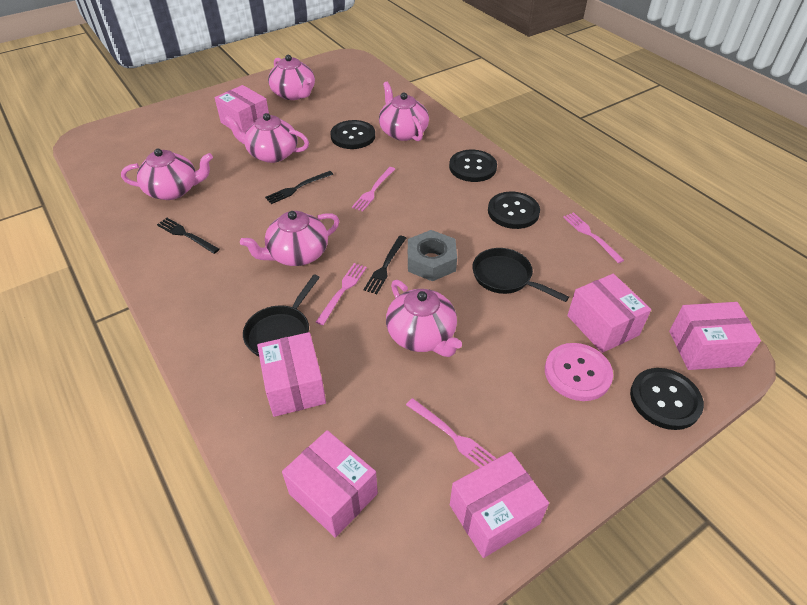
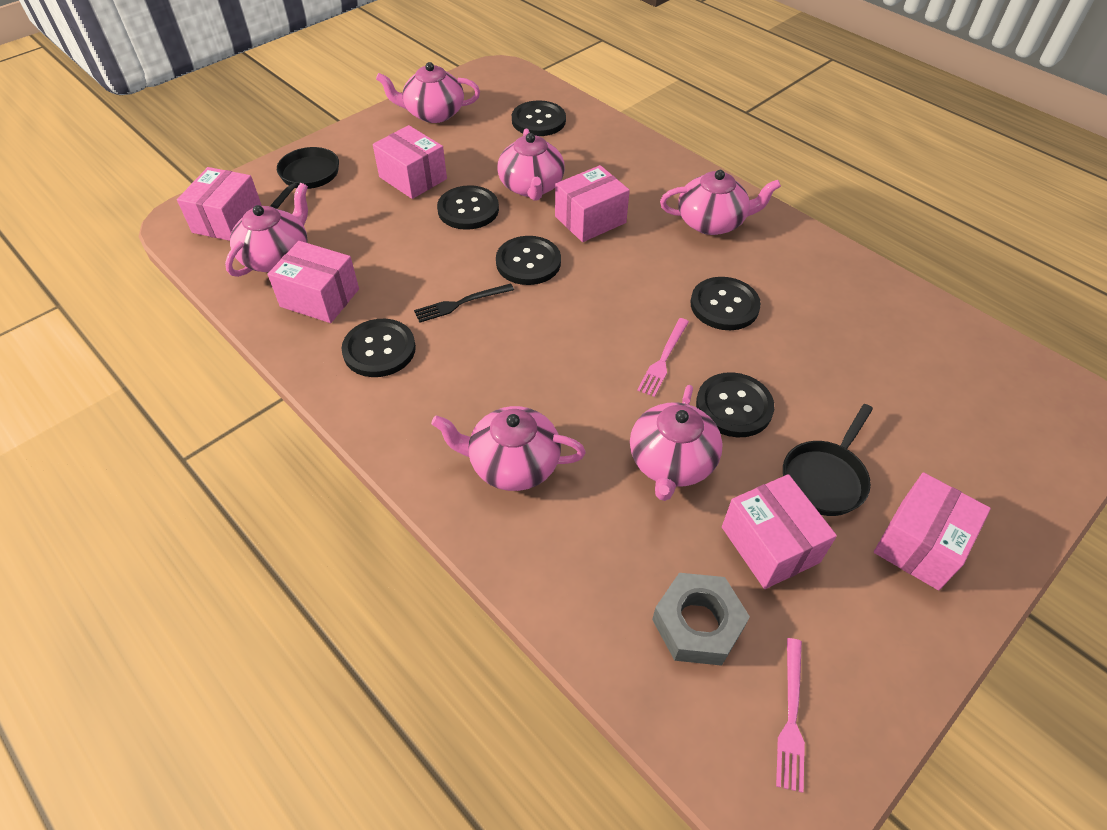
black button: [331,120,375,149] [449,150,497,182] [488,192,540,229] [630,368,704,430] = 4 -> [341,319,416,377] [437,185,499,230] [496,236,561,285] [512,100,566,136] [691,277,761,330] [696,372,774,437] = 6
black fork: [157,218,219,254] [265,171,333,204] [363,236,406,294] = 3 -> [414,283,514,323] = 1
pink button: [545,343,613,401] = 1 -> none = 0
pink fork: [316,263,367,325] [352,167,395,212] [406,398,497,468] [563,212,624,263] = 4 -> [637,318,689,397] [776,638,805,793] = 2

